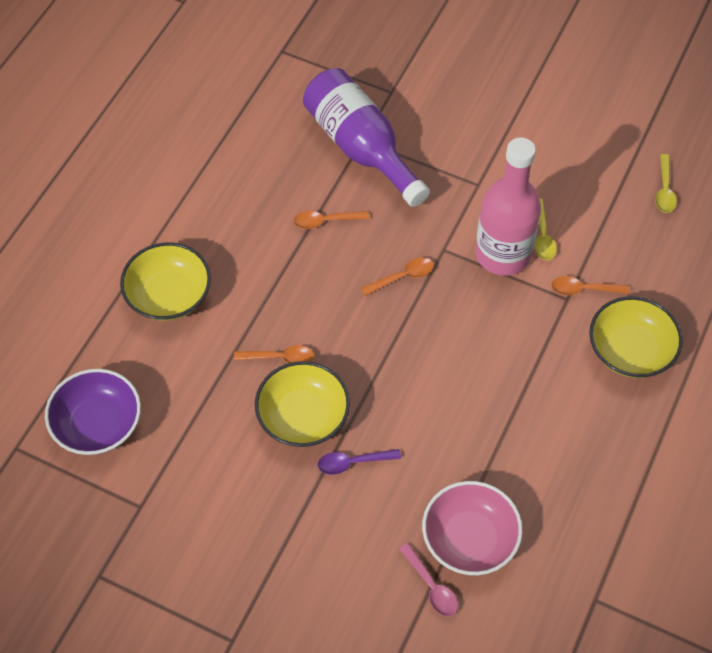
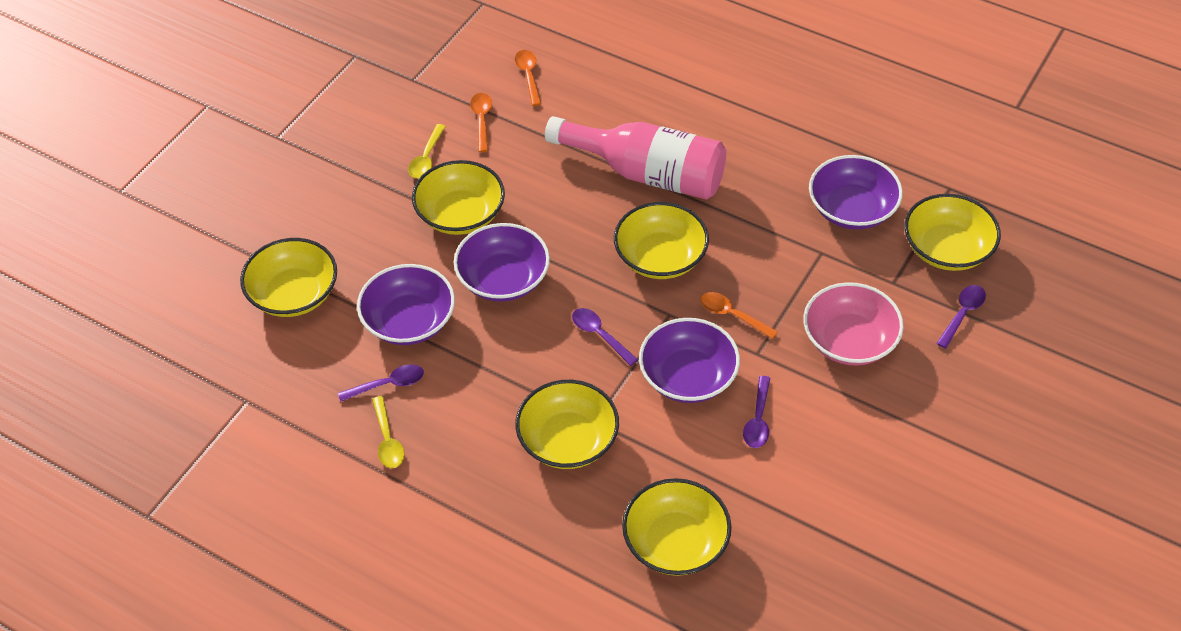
orange spoon: [234,345,314,363] [294,211,369,229] [361,257,434,296] [551,276,629,295] = 4 -> [470,93,492,152] [515,50,541,106] [701,292,778,339] = 3
pink spoon: [399,543,458,617] = 1 -> none = 0
purple bottle: [303,68,430,207] = 1 -> none = 0
purple bowl: [45,369,141,455] = 1 -> [357,264,455,345] [454,223,550,302] [639,318,740,403] [809,155,903,230] = 4
purple spoon: [318,449,401,475] = 1 -> [338,364,424,402] [572,308,638,366] [743,376,770,448] [936,285,986,348] = 4
yellow bowl: [120,243,211,321] [255,361,350,447] [589,296,683,378] = 3 -> [240,238,337,317] [412,160,505,235] [515,380,619,469] [614,202,709,279] [622,478,731,576] [904,194,1001,271] = 6

